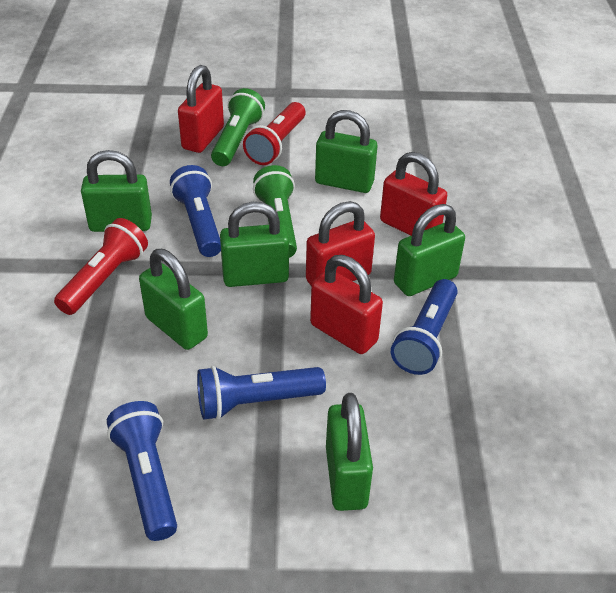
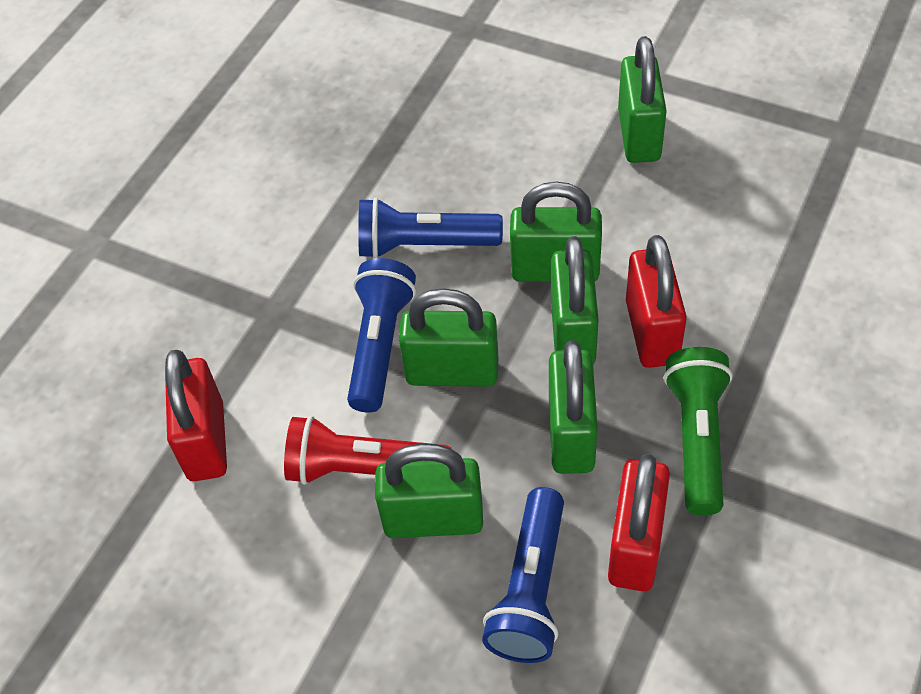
blue flashlight: [107,401,177,541] [170,165,221,257] [197,366,326,420] [391,279,458,375] = 4 -> [347,258,416,413] [358,198,503,259] [482,487,564,663] = 3
green flashlight: [211,88,265,166] [253,165,297,258] = 2 -> [664,347,733,515] = 1
red flashlight: [54,218,148,315] [243,102,306,165] = 2 -> [284,416,452,485] = 1
red padlock: [178,65,224,153] [306,201,375,285] [310,255,383,354] [380,152,447,236] = 4 -> [165,350,227,481] [608,454,670,591] [626,235,687,368] = 3

